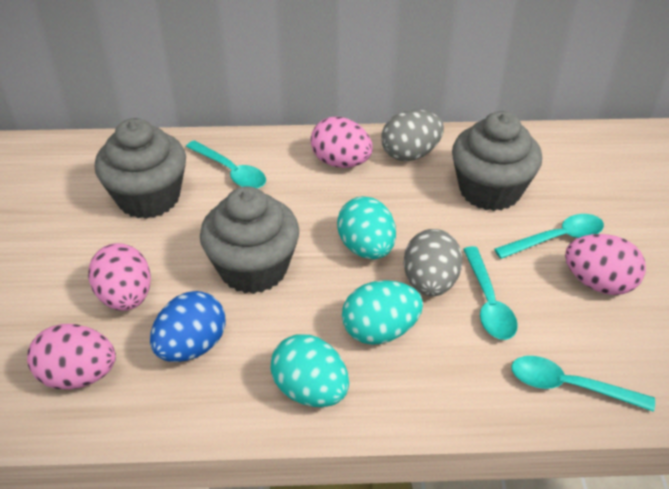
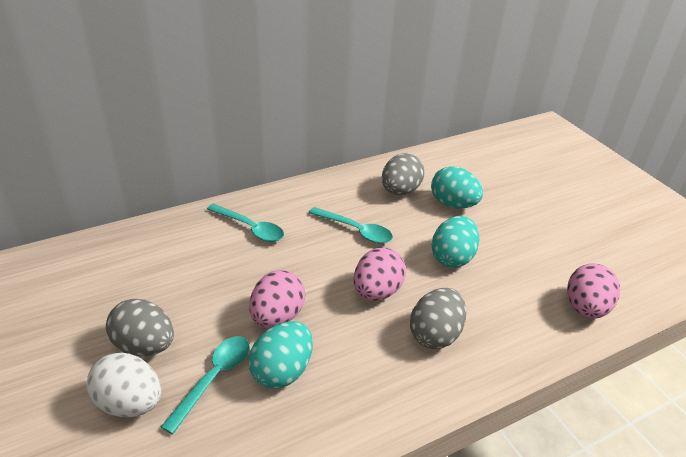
blue egg: [150,291,226,362] = 1 -> none = 0
grey cupcake: [95,118,186,219] [200,186,299,294] [452,111,542,211] = 3 -> none = 0
grey egg: [381,110,444,161] [404,229,462,296] = 2 -> [106,299,174,356] [382,153,425,195] [410,288,466,349] = 3
pink egg: [27,324,116,389] [88,243,151,311] [311,117,373,168] [565,234,646,295] = 4 -> [250,270,305,328] [354,248,406,301] [567,263,620,319] = 3
turquoise spoon: [186,140,266,188] [463,246,518,340] [494,214,604,259] [511,356,655,412] = 4 -> [161,336,250,434] [207,203,284,242] [309,207,393,244] = 3
white egg: none = 0 -> [86,353,161,417] = 1

